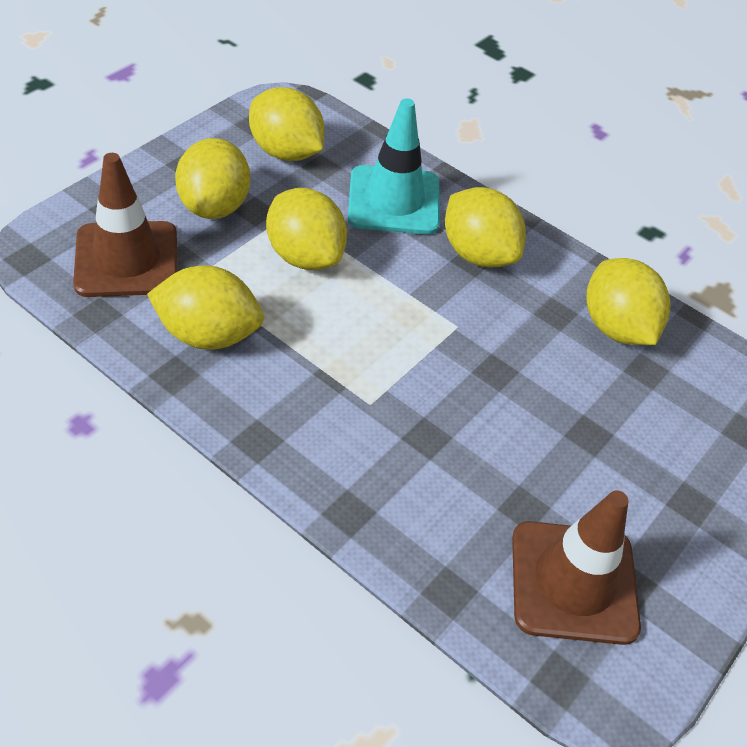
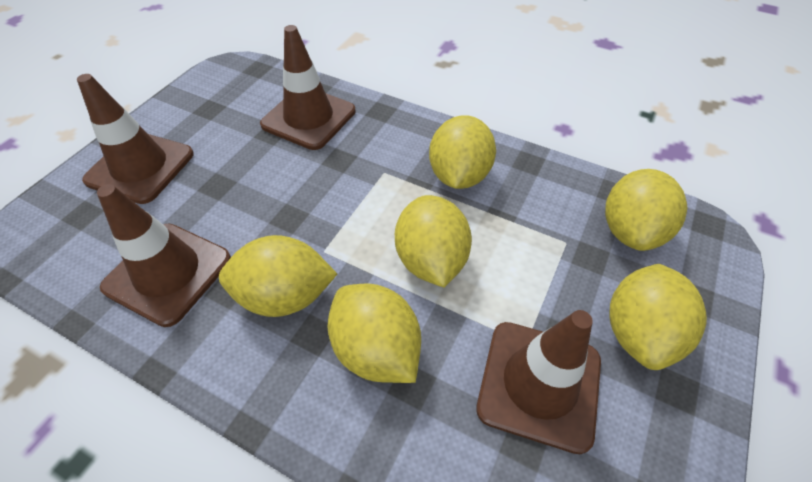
brown traffic cone: [73,153,178,297] [512,490,641,645] = 2 -> [77,74,194,204] [97,184,231,327] [260,25,355,150] [476,310,601,454] = 4
turquoise traffic cone: [348,98,440,235] = 1 -> none = 0

